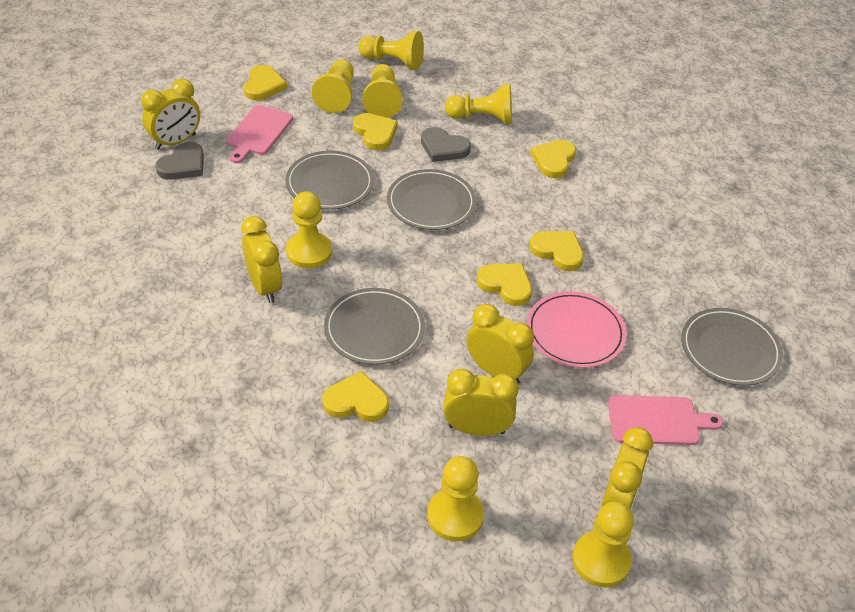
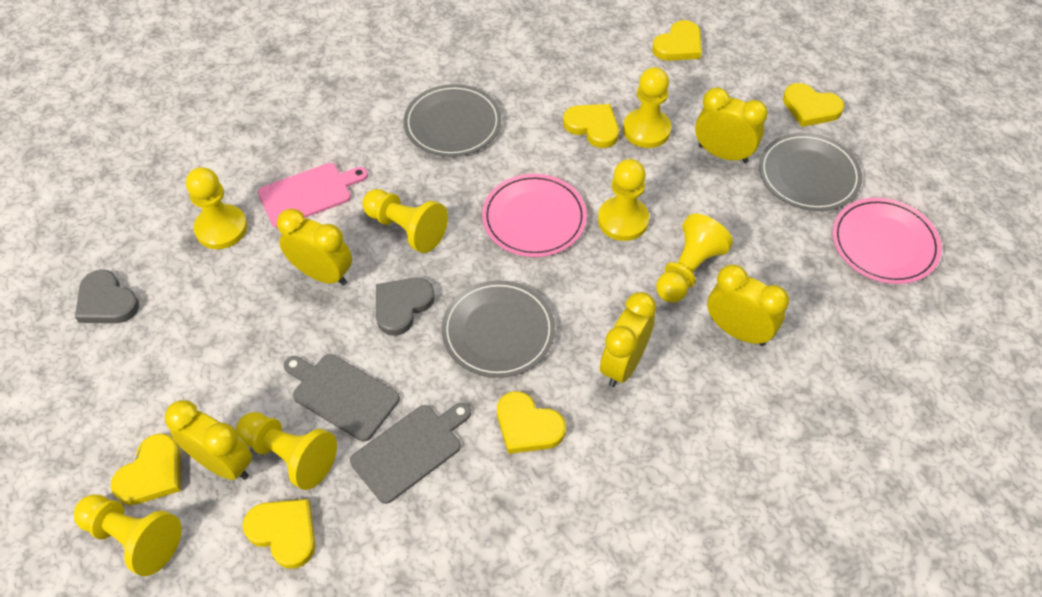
grey cutting board: none = 0 -> [283,354,400,441] [350,403,471,504] = 2
grey plate: [285,151,374,210] [324,288,425,365] [387,169,476,230] [681,308,783,386] = 4 -> [404,84,501,157] [442,280,555,378] [759,133,862,211] = 3
pink cutting board: [226,105,293,163] [608,395,723,445] = 2 -> [258,163,368,227] = 1
pink plate: [527,291,627,368] = 1 -> [482,174,587,257] [832,198,942,284] = 2

